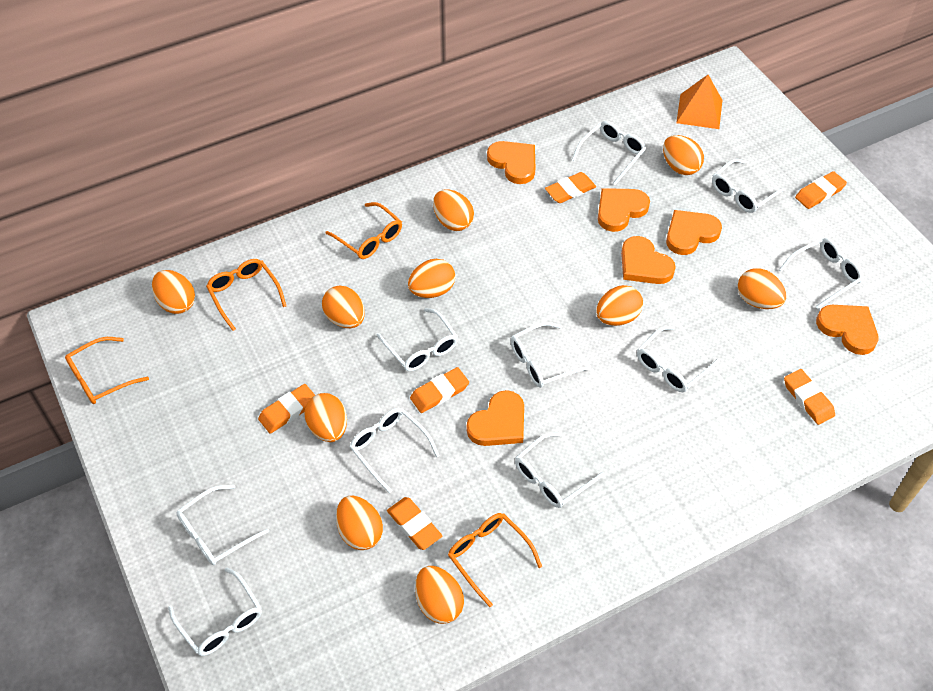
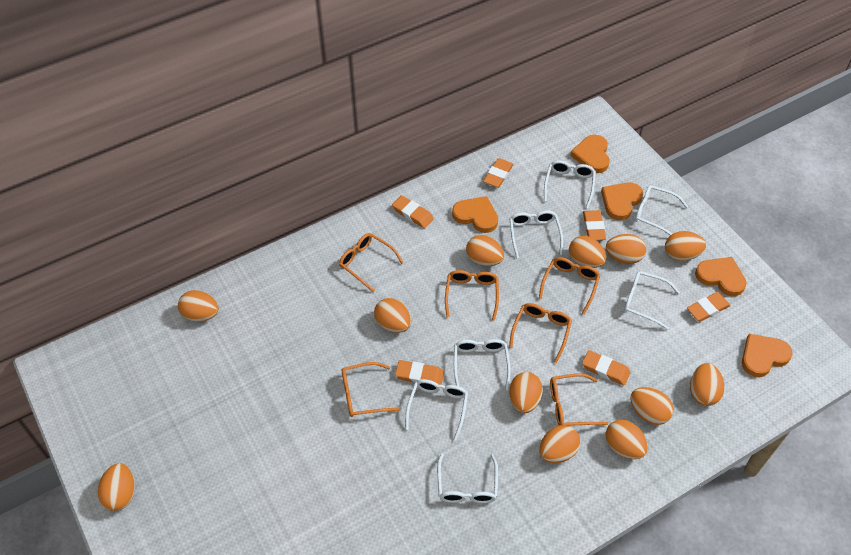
orange egg: [152,270,195,314] [304,393,347,442] [322,286,365,328] [336,496,383,550] [408,259,455,298] [415,566,464,624] [433,189,474,231] [596,285,643,326] [663,135,704,175] [737,268,786,309] = 10 -> [98,463,135,511] [178,290,219,322] [374,298,411,333] [466,235,504,266] [509,372,543,413] [539,425,580,463] [569,236,606,268] [605,419,648,459] [606,234,646,264] [631,387,674,425] [665,231,706,261] [690,363,724,406] = 12
orange glasses: [65,337,149,404] [206,259,286,331] [325,202,402,259] [448,513,542,607] = 4 -> [339,233,404,292] [342,362,400,417] [445,270,499,321] [509,303,572,363] [539,257,600,315] [550,373,609,426] = 6
orange heart: [467,390,524,446] [487,141,535,184] [598,188,650,232] [621,236,676,284] [666,210,722,255] [816,305,879,355] = 6 -> [452,196,498,233] [570,135,610,173] [601,182,643,220] [695,257,747,296] [742,334,793,377] = 5
orange pyramid: [676,75,722,129] = 1 -> none = 0
white glasses: [168,567,262,656] [176,485,269,565] [350,408,439,493] [376,308,458,371] [511,322,591,388] [515,432,604,508] [572,121,646,185] [637,326,720,392] [712,158,786,213] [779,238,863,309] = 10 -> [405,379,468,441] [437,453,498,503] [454,339,511,390] [509,210,563,259] [544,160,596,208] [624,271,680,330] [635,185,688,235] = 7

